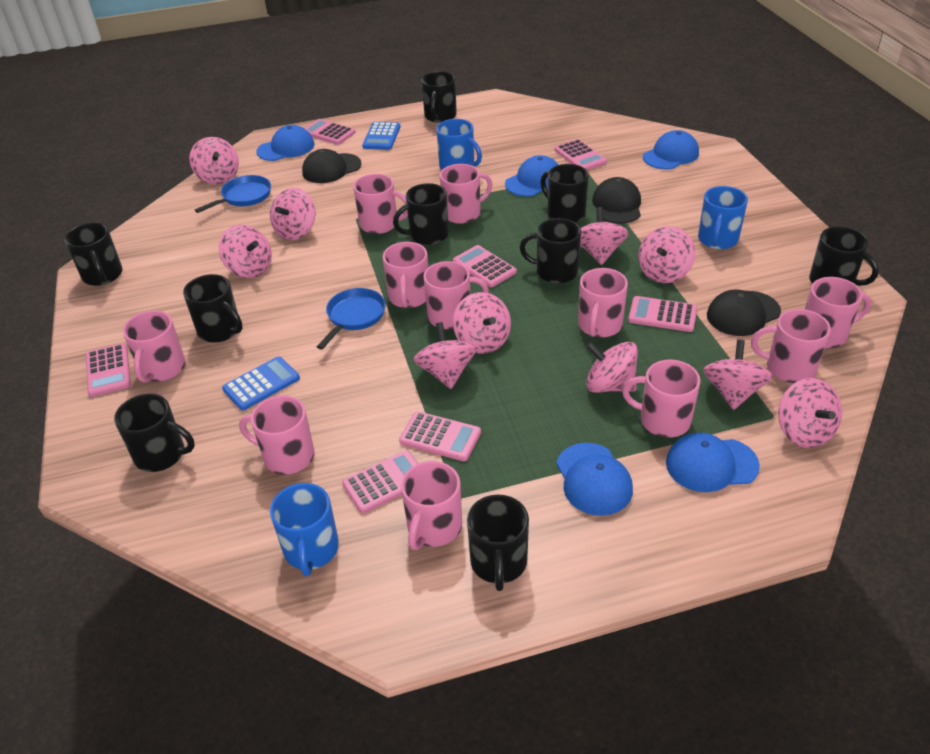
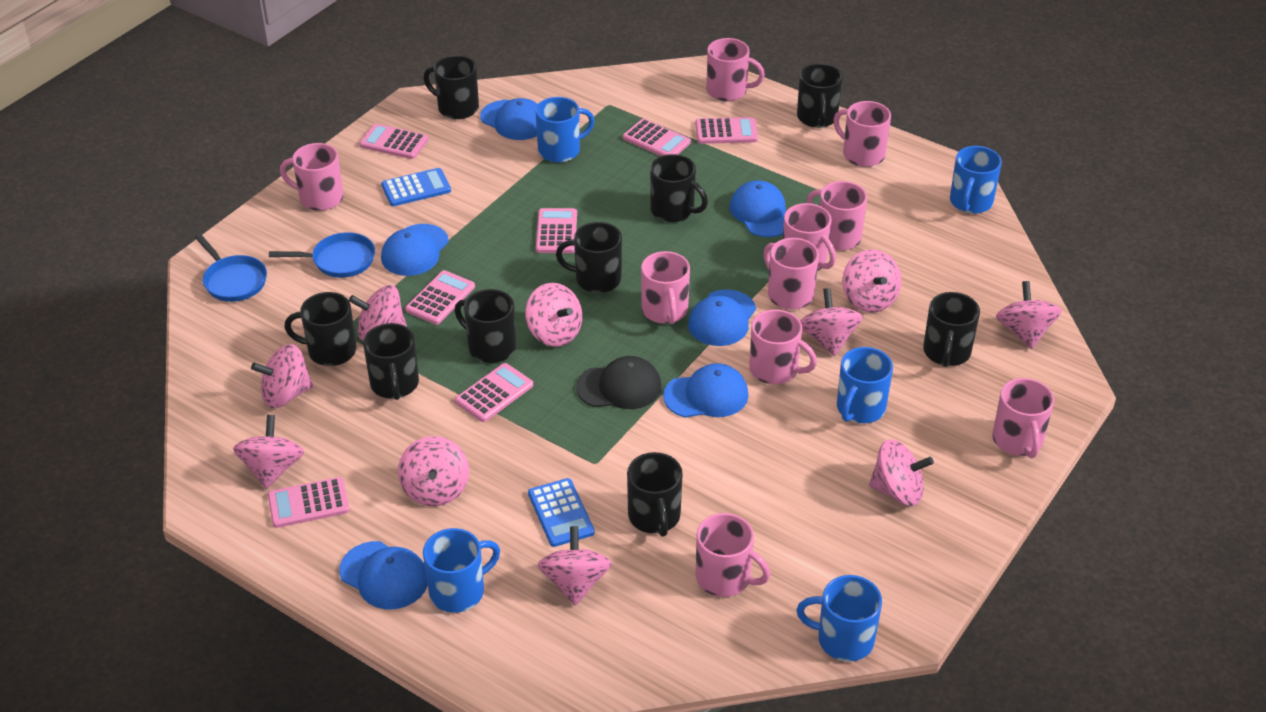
black cap: [302,149,361,183] [592,177,641,224] [707,289,781,336] = 3 -> [576,356,661,409] = 1
blue cap: [256,125,314,161] [505,155,559,197] [556,443,633,516] [643,130,699,169] [666,433,760,492] = 5 -> [339,541,428,610] [381,224,449,276] [480,98,538,140] [663,363,749,418] [688,290,756,346] [730,181,786,237] = 6
blue mug: [270,483,339,576] [436,119,482,170] [698,186,748,249] = 3 -> [423,528,500,613] [535,97,595,163] [797,575,882,662] [837,347,893,423] [950,146,1002,214] = 5
pink mug: [123,311,186,383] [239,395,315,475] [353,174,408,234] [383,242,428,308] [401,461,462,550] [424,261,489,330] [440,164,493,224] [578,268,628,338] [622,360,700,438] [751,309,831,383] [805,277,871,348] = 11 -> [280,143,344,211] [641,251,690,324] [696,513,770,597] [707,38,765,101] [749,309,817,384] [764,238,819,309] [783,203,836,271] [807,181,867,250] [834,101,891,167] [992,378,1054,458] = 10

